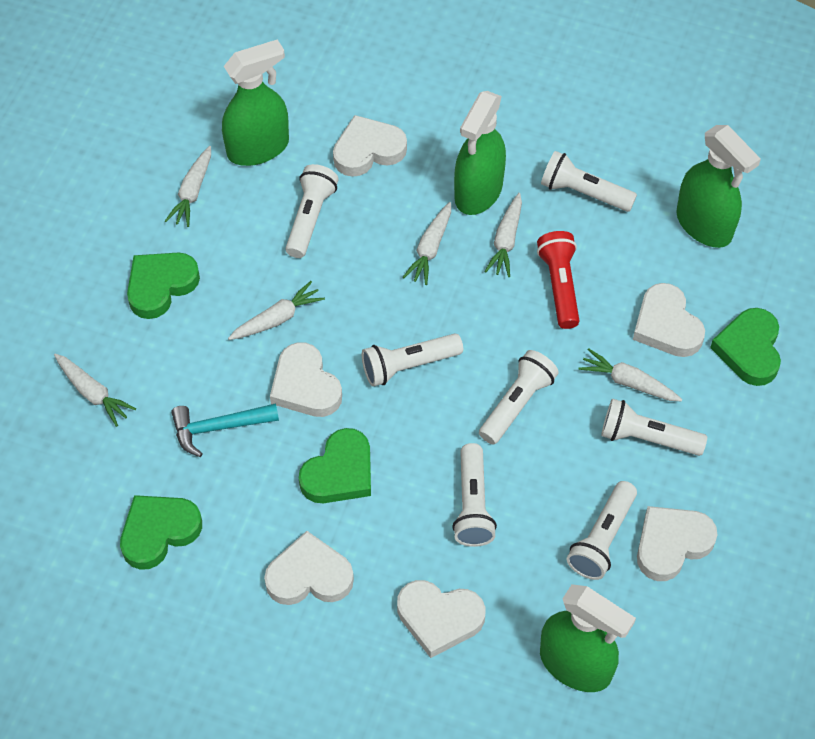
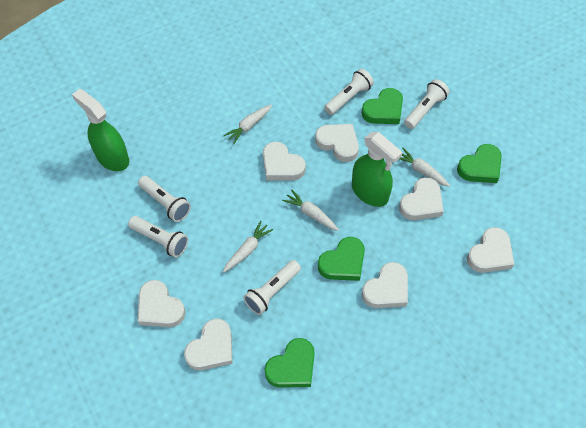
green spray bottle: [222,39,289,166] [454,91,506,215] [540,584,636,692] [676,125,761,248] = 4 -> [72,89,129,171] [352,132,403,207] = 2
red flashlight: [537,231,579,329] = 1 -> none = 0
turquoise hammer: [171,403,279,457] = 1 -> none = 0
white carrot: [54,354,136,427] [165,146,211,227] [228,281,325,340] [403,202,451,285] [484,193,522,277] [578,348,683,401] = 6 -> [223,104,272,144] [223,221,273,272] [282,190,339,231] [399,147,450,187] = 4
white flashlight: [285,164,339,258] [362,334,463,386] [452,443,497,547] [479,350,559,445] [541,151,637,212] [567,481,637,580] [601,399,707,456] = 7 -> [128,216,188,257] [138,176,191,222] [243,260,301,315] [324,69,374,115] [404,79,450,129] = 5
white heart: [264,531,354,605] [270,342,342,417] [333,115,407,177] [397,580,485,658] [633,283,705,357] [637,506,718,581] = 6 -> [138,280,185,327] [184,319,232,370] [263,142,306,181] [315,124,359,162] [362,262,408,308] [399,177,444,220] [467,227,514,273] = 7

